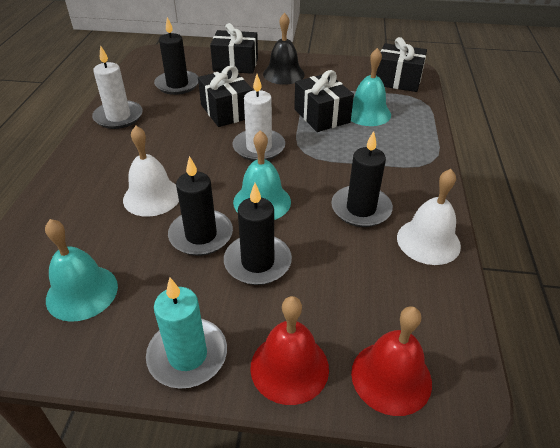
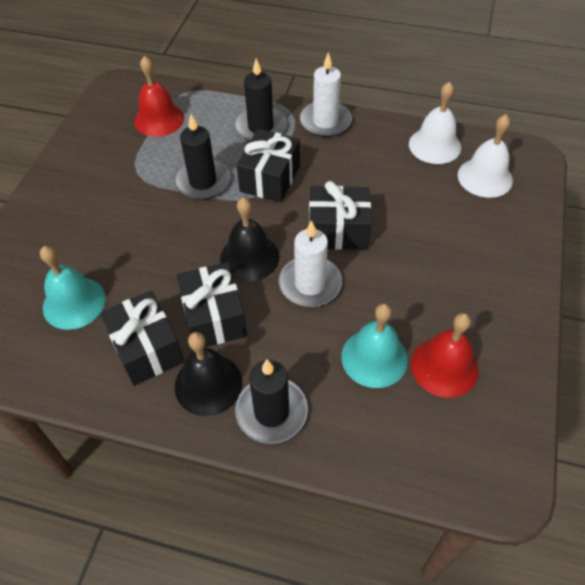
black bell: [263,13,305,85] = 1 -> [175,332,242,416] [220,197,279,281] = 2
black candle: [154,17,198,95] [168,156,233,256] [224,183,292,285] [331,131,393,227] = 4 -> [174,114,230,200] [234,59,287,141] [235,359,308,444] = 3
turquoise bell: [45,219,118,322] [233,130,291,220] [351,48,391,126] = 3 -> [40,246,106,330] [341,304,408,388] = 2
turquoise candle: [146,278,227,389] = 1 -> none = 0

